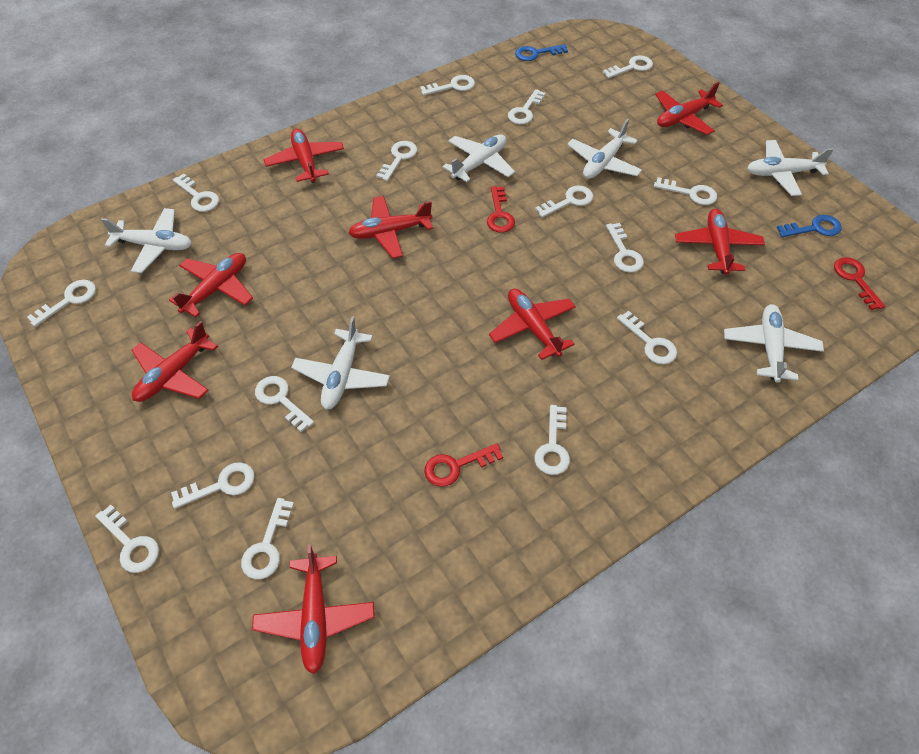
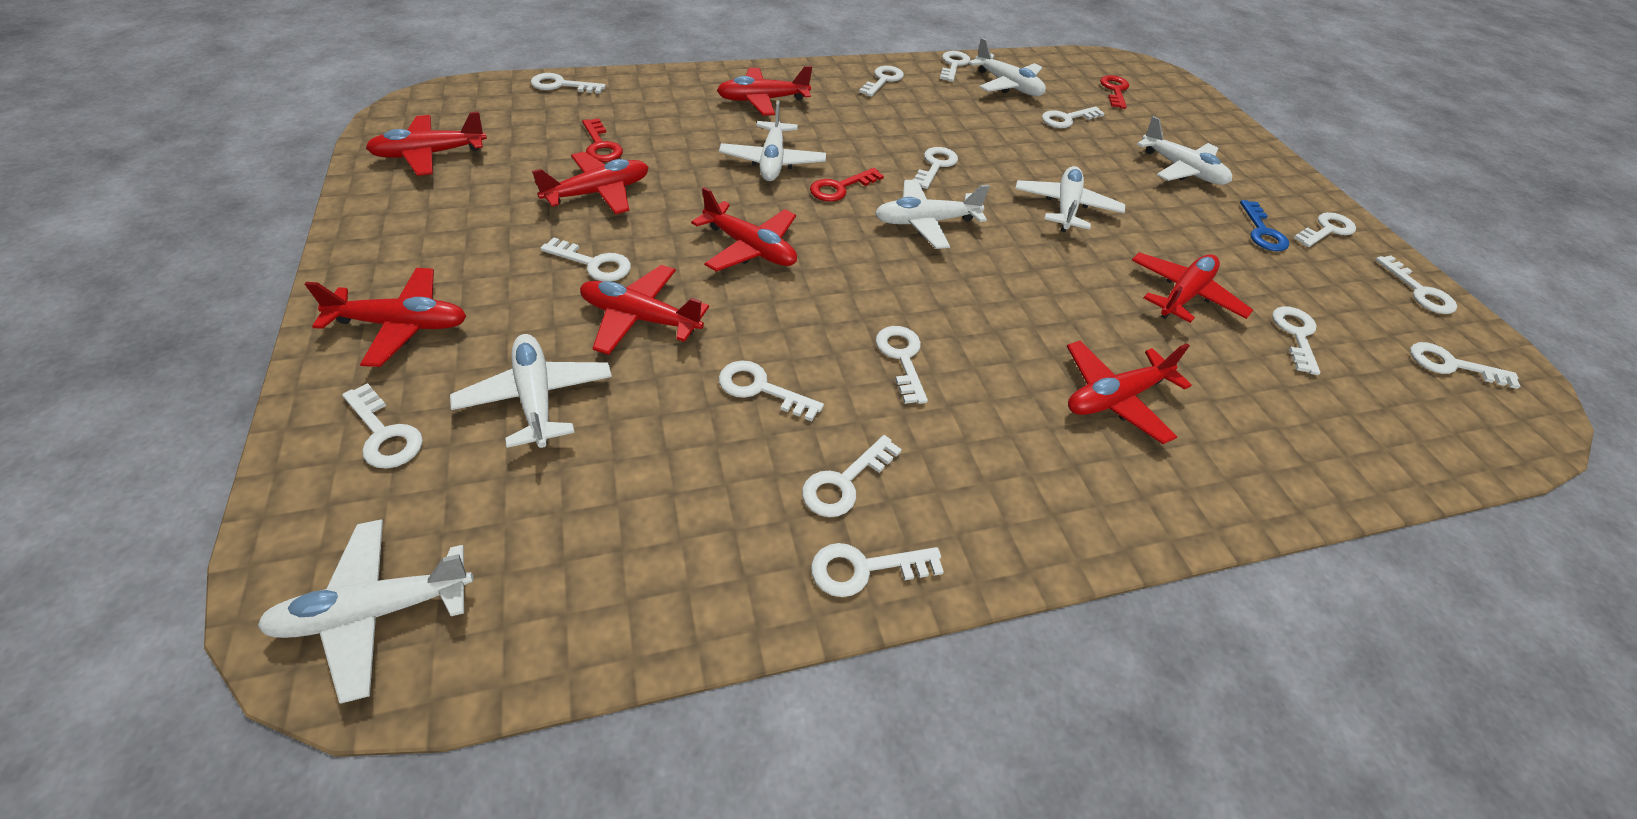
blue key: [515,44,568,61] [777,215,842,237] = 2 -> [1240,200,1289,251] = 1
white plane: [101,208,192,273] [291,316,390,409] [443,134,515,182] [567,119,642,179] [724,304,824,383] [747,140,834,196] = 6 -> [258,519,474,704] [450,334,612,448] [719,101,826,181] [875,179,990,249] [968,38,1046,96] [1015,166,1125,232] [1137,116,1232,185] = 7

